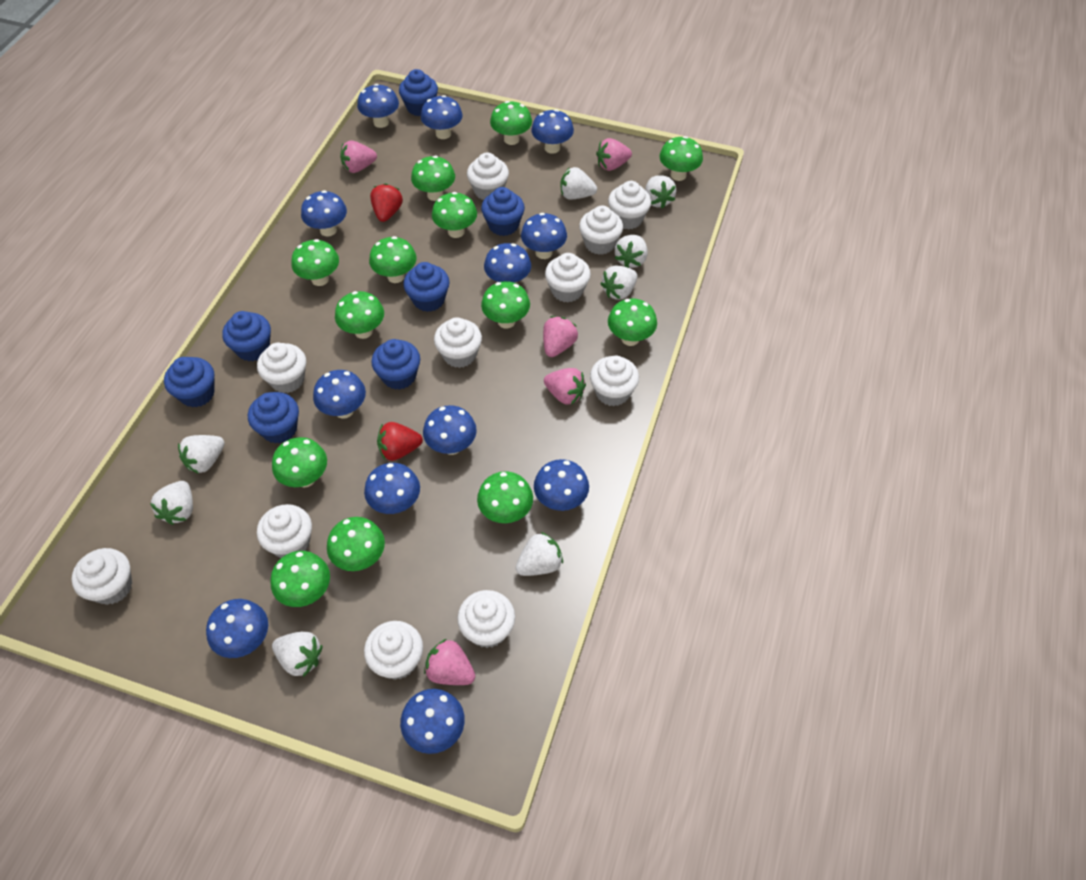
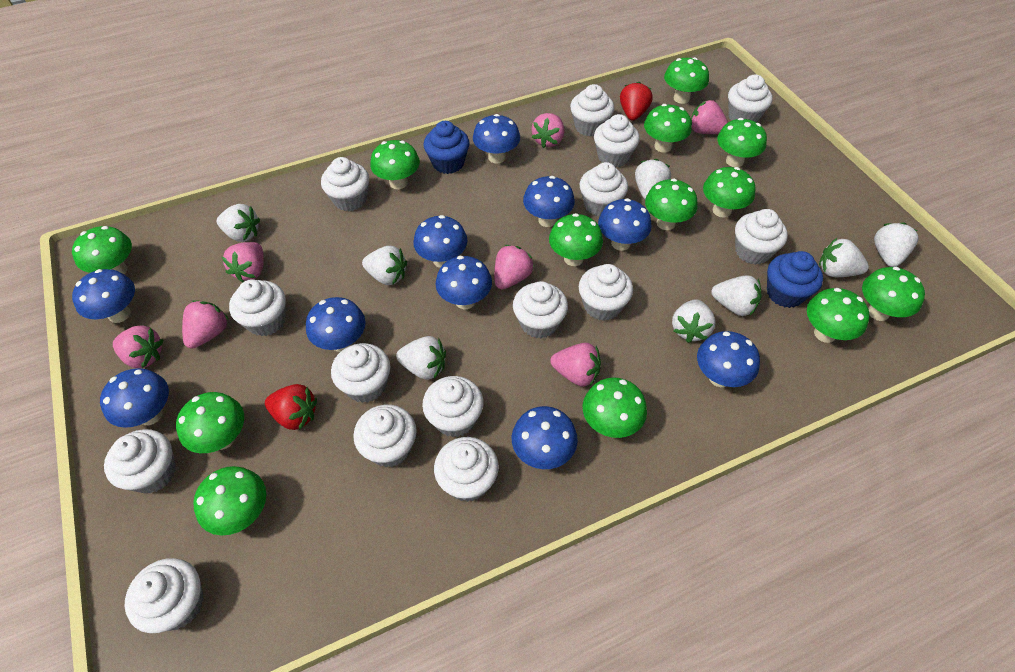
blue cupcake: [164,357,215,407] [222,311,271,361] [248,392,299,443] [371,339,420,390] [399,69,438,116] [403,262,450,312] [481,187,525,236] = 7 -> [424,121,470,174] [767,251,823,308] = 2
blue mushroom: [206,599,268,658] [301,190,347,237] [313,370,366,419] [357,84,399,128] [364,463,420,514] [400,689,465,754] [421,95,462,139] [423,405,477,455] [484,243,531,284] [521,213,567,259] [531,109,574,154] [534,459,589,511] = 12 -> [72,269,135,323] [100,368,169,428] [306,297,366,352] [413,215,468,268] [435,256,492,309] [473,114,520,164] [512,406,578,469] [523,176,575,227] [598,198,652,251] [697,331,760,387] = 10
pink strawberry: [340,140,377,173] [424,639,475,685] [543,316,578,357] [544,368,586,405] [596,138,632,171] = 5 -> [113,325,164,368] [182,300,229,349] [222,242,264,282] [495,245,534,289] [532,113,564,148] [550,343,601,387] [691,100,728,134] = 7
white cupcake: [71,548,132,605] [257,343,306,393] [257,504,312,558] [364,621,423,680] [434,317,482,368] [457,590,515,648] [467,152,509,200] [545,253,591,302] [579,206,623,255] [590,356,639,406] [608,181,651,230] = 11 -> [104,429,176,493] [125,558,204,633] [229,279,286,336] [321,157,369,211] [331,343,390,403] [353,405,417,467] [422,376,483,437] [434,437,499,502] [513,281,568,338] [570,84,614,137] [579,264,633,321] [580,162,628,216] [594,114,640,168] [728,74,772,123] [735,209,788,265] = 15

